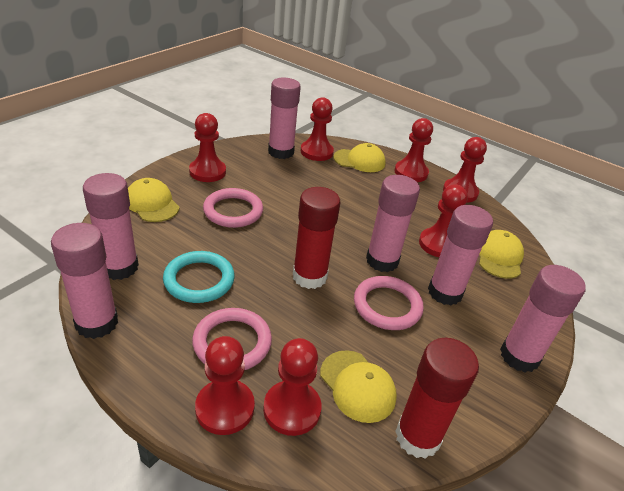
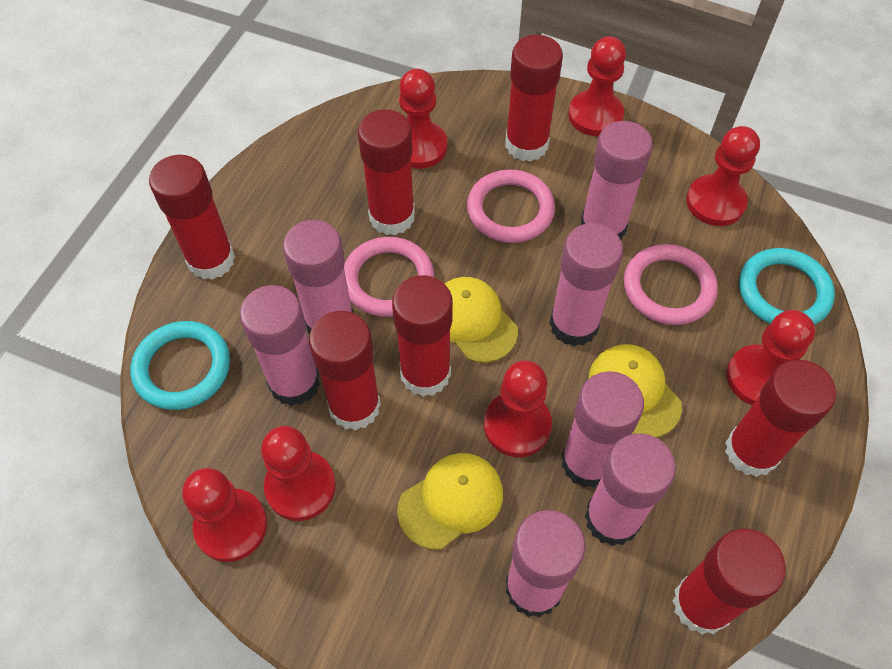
pink glue stick: [51,223,118,339] [83,173,139,280] [268,78,301,159] [366,175,420,272] [428,205,493,306] [500,265,586,372] = 6 -> [240,285,320,406] [283,220,353,334] [505,510,585,618] [549,223,623,347] [561,371,644,488] [581,121,653,240] [585,433,676,546] = 7
red glue stick: [293,187,341,289] [395,338,479,459] = 2 -> [149,155,235,280] [309,311,381,431] [358,109,415,235] [392,275,453,397] [505,35,563,162] [672,529,786,635] [725,360,836,477] = 7
turquoise ring: [163,251,235,303] = 1 -> [130,321,230,410] [739,248,835,325] = 2
yellow cap: [128,178,180,222] [320,350,397,423] [333,143,386,172] [479,230,524,279] = 4 -> [397,453,503,550] [445,277,518,363] [588,344,682,438] = 3

